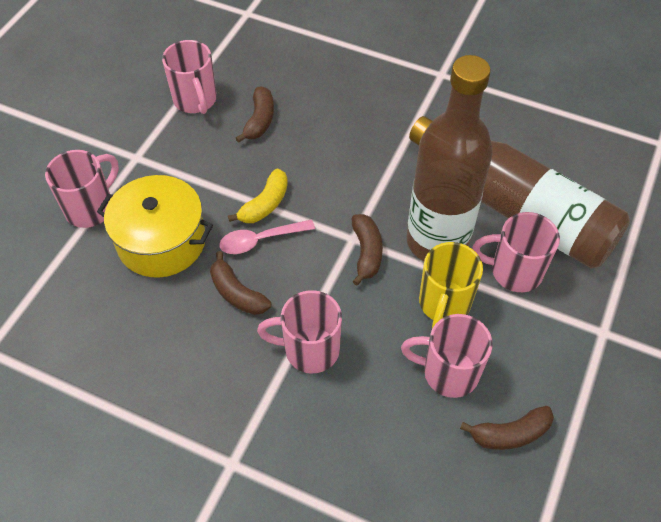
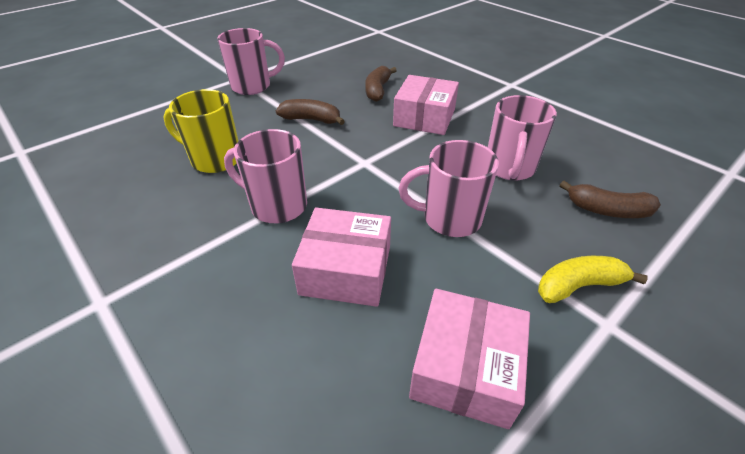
brown banana: [210,251,271,315] [236,86,274,143] [352,214,383,286] [460,406,554,450] = 4 -> [276,99,345,125] [365,66,397,102] [559,181,661,218] = 3
brown bottle: [406,55,493,261] [409,116,630,268] = 2 -> none = 0
pink box: none = 0 -> [292,208,391,307] [393,75,459,135] [409,289,530,429] = 3
pink mug: [45,150,119,228] [162,40,217,114] [257,290,342,374] [401,314,492,398] [472,212,560,292] = 5 -> [217,28,285,95] [224,129,307,223] [399,140,499,237] [488,95,557,181] = 4
pink spoon: [219,219,315,254] = 1 -> none = 0
yellow pot: [97,175,213,278] = 1 -> none = 0

